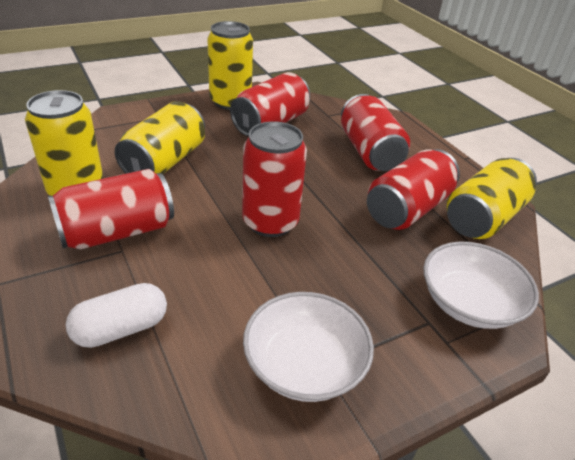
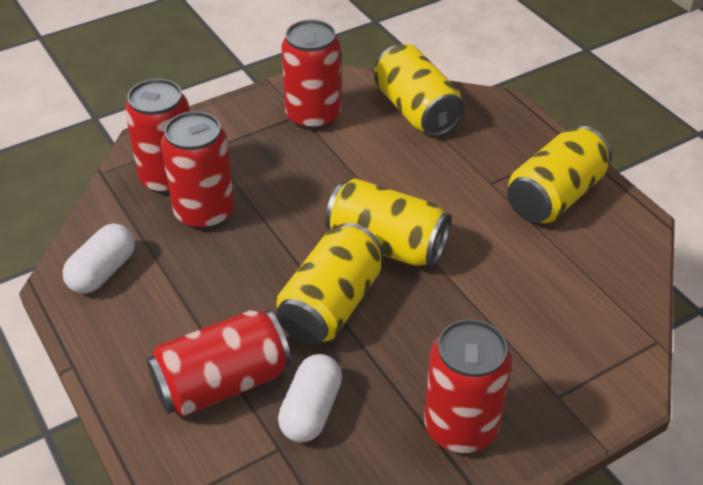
white bowl: [243,292,374,402] [424,242,539,329] = 2 -> none = 0
white capsule: [66,283,167,348] = 1 -> [62,224,135,294] [278,354,342,442] = 2

